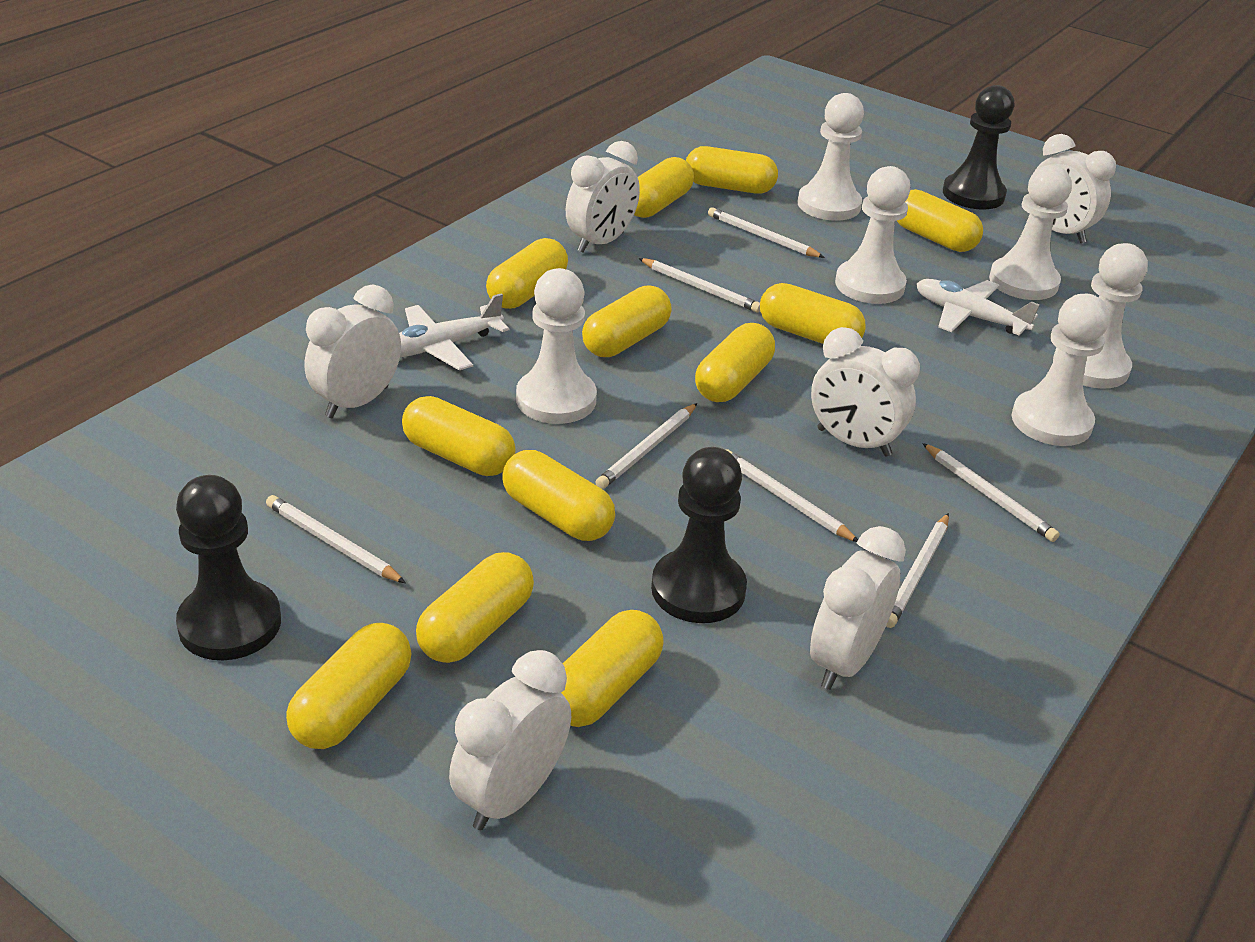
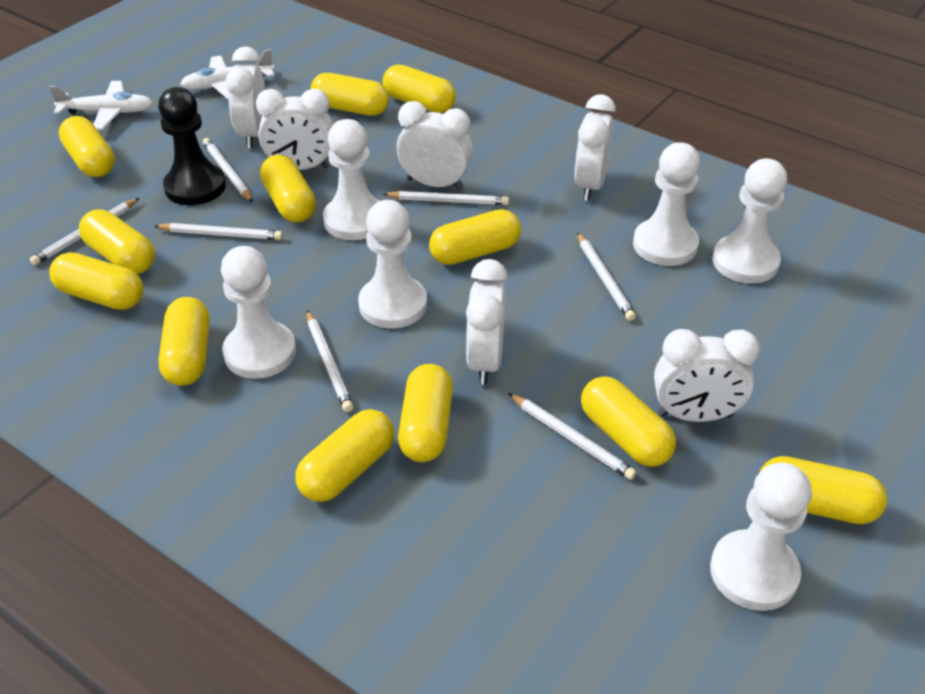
black pawn: [176,475,281,660] [651,447,747,623] [943,85,1014,210] = 3 -> [158,87,226,205] = 1

